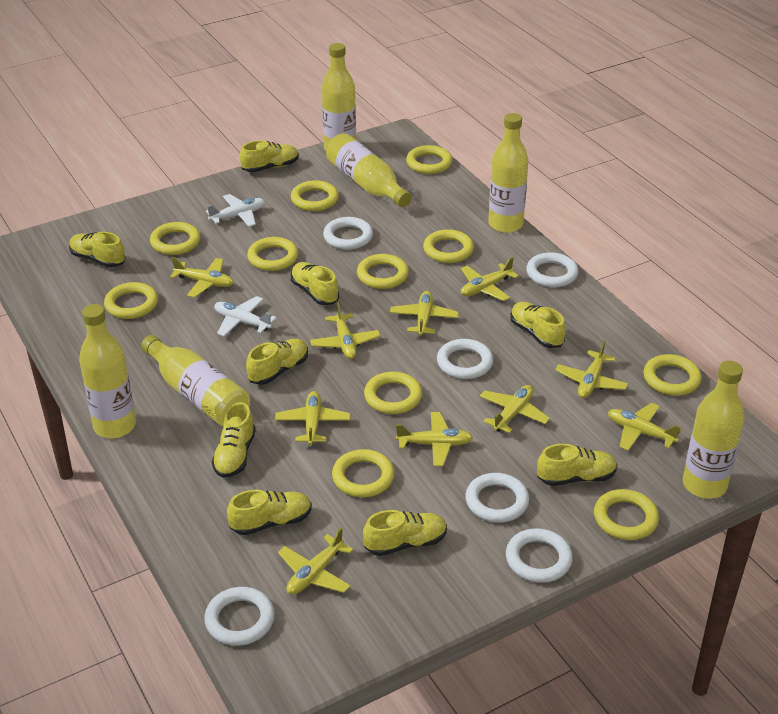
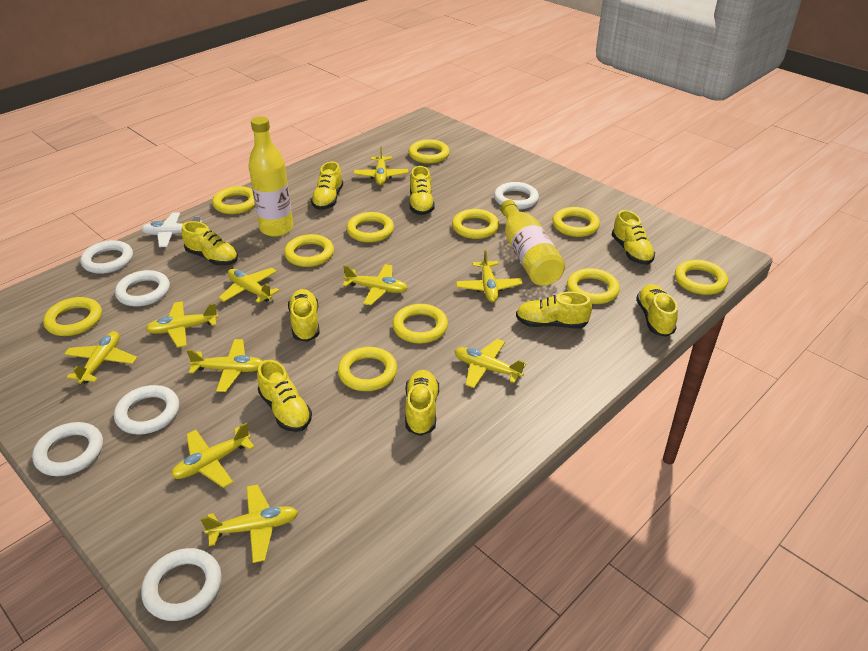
white plane: [206,194,265,227] [214,296,277,336] = 2 -> [141,212,202,247] = 1
yellow bottle: [79,304,136,438] [141,335,250,427] [322,43,356,151] [326,133,412,207] [488,113,528,233] [683,361,745,499] = 6 -> [248,116,293,237] [500,200,565,286] = 2

